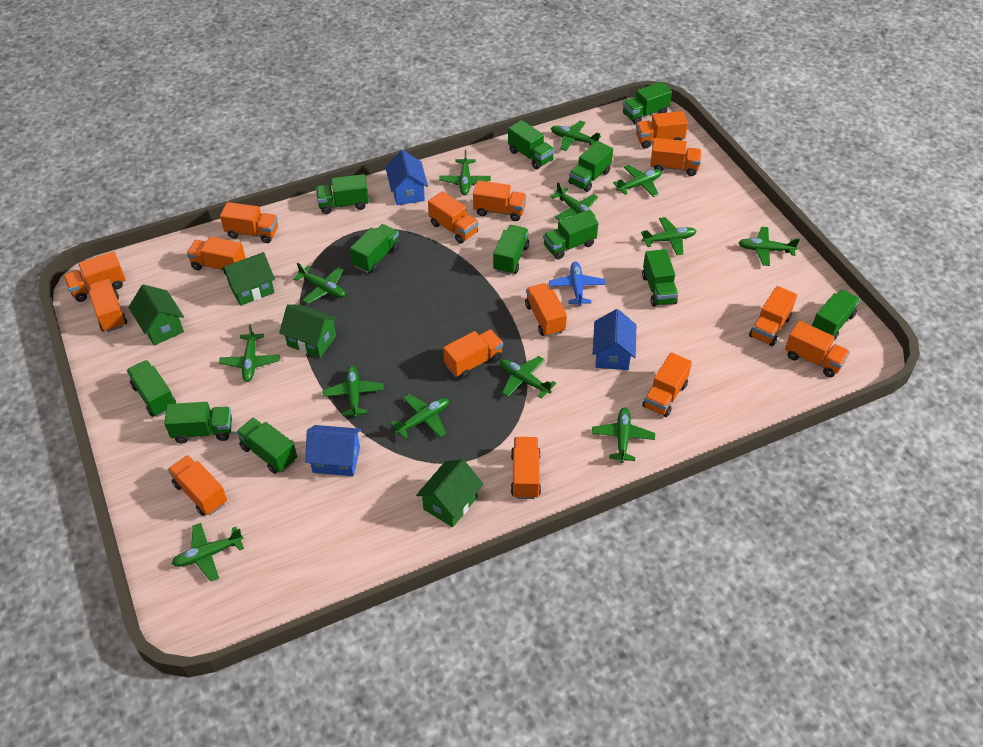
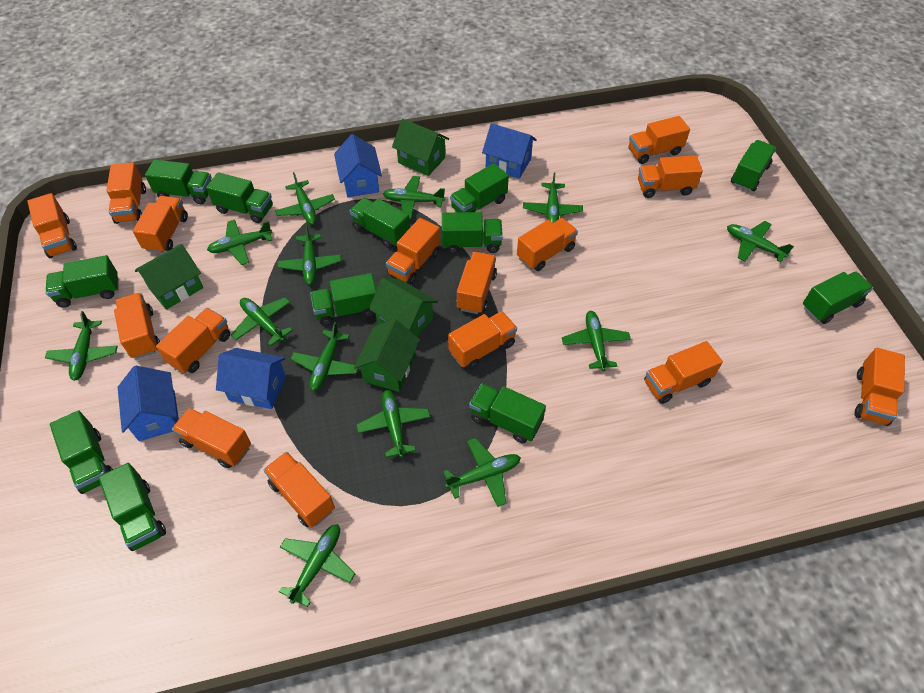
blue house: [305,425,361,476] [385,150,428,205] [593,309,636,370] = 3 -> [118,366,179,441] [216,348,286,409] [334,134,382,197] [482,123,537,179] = 4
blue plane: [549,262,606,306] = 1 -> none = 0

